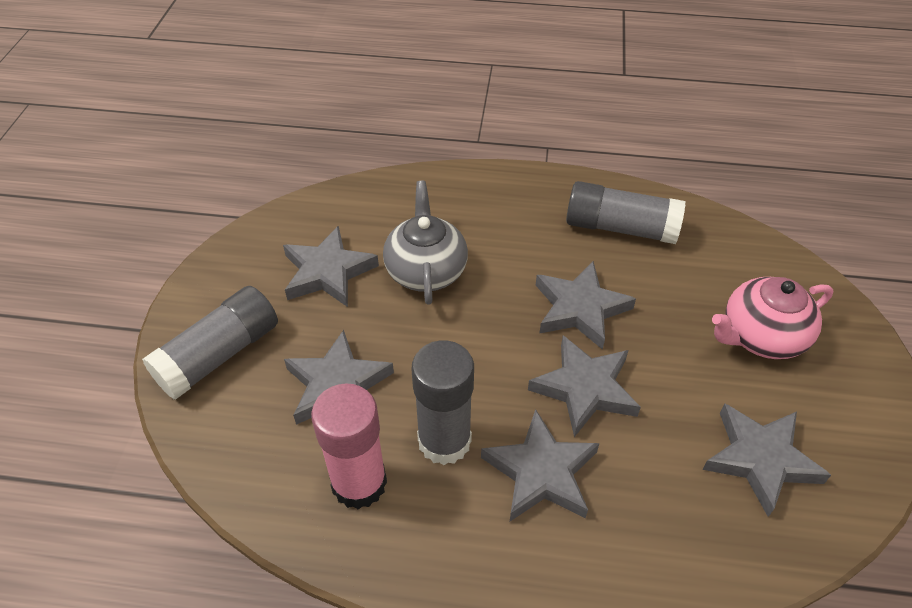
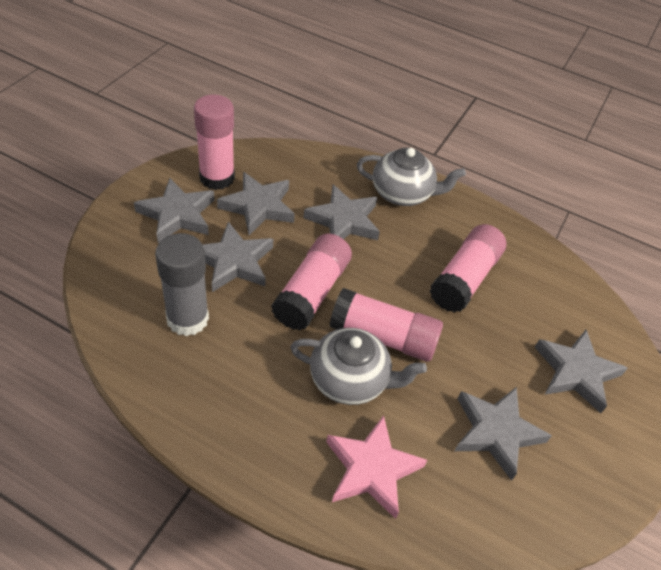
grey glue stick: [142,286,278,400] [411,340,474,465] [566,181,686,244] = 3 -> [155,233,209,336] = 1
grey teapot: [383,181,468,305] = 1 -> [290,328,427,405] [357,148,466,206] = 2
pink glue stick: [311,383,387,509] = 1 -> [194,94,235,190] [271,233,352,330] [330,288,443,362] [430,224,506,313] = 4
pink star: none = 0 -> [326,415,427,519] = 1
pink teapot: [712,277,833,359] = 1 -> none = 0

